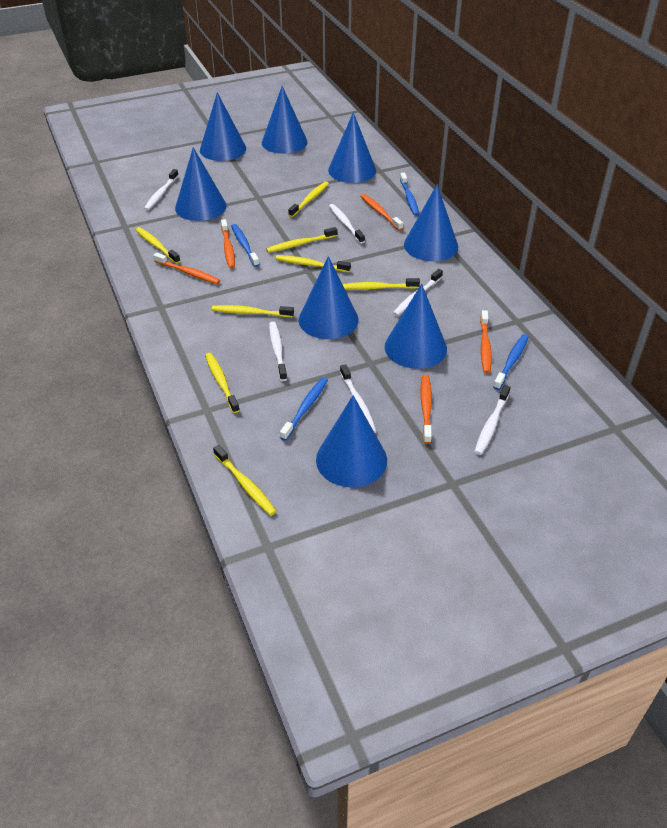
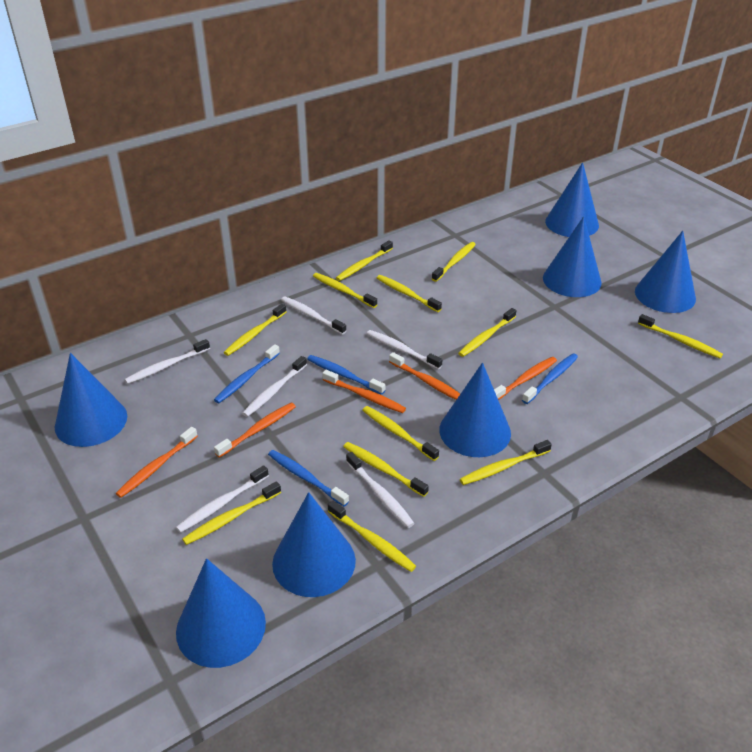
blue cone: [175,147,227,221] [200,92,246,161] [262,86,308,154] [299,256,359,339] [316,395,387,487] [328,112,376,183] [385,284,447,369] [404,185,458,261] = 8 -> [55,353,127,447] [176,558,266,668] [272,492,356,597] [439,362,511,457] [543,216,602,297] [545,162,599,237] [635,231,696,313] = 7
yellow toothbrush: [136,227,180,264] [205,353,240,413] [212,305,294,317] [213,445,276,516] [266,227,337,253] [275,255,351,272] [288,182,329,217] [342,278,420,290] = 8 -> [182,481,281,545] [223,304,286,356] [313,273,378,308] [328,500,416,572] [336,240,393,281] [343,442,429,497] [363,406,439,461] [377,275,442,312] [432,242,476,282] [458,308,516,357] [460,440,552,485] [638,314,723,358] = 12

